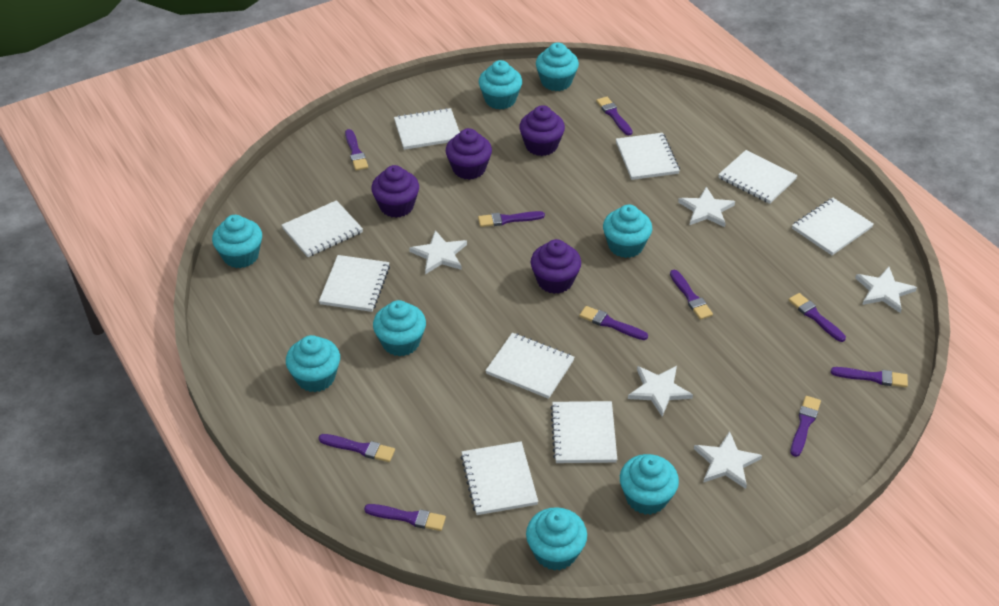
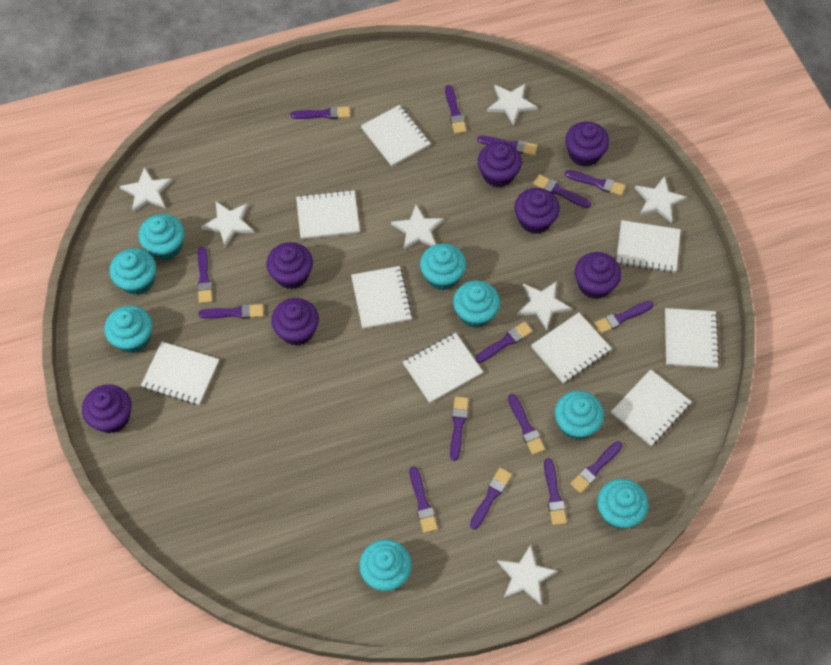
purple brush: [319,434,395,462] [345,129,368,171] [364,504,446,531] [478,211,545,227] [579,306,648,340] [596,97,633,135] [670,270,713,320] [789,293,846,342] [791,396,821,457] [831,367,908,387] = 10 -> [197,247,213,303] [198,304,264,319] [291,106,350,119] [410,467,438,533] [445,85,467,134] [450,396,469,461] [470,468,512,530] [476,321,533,363] [477,136,538,156] [508,394,545,455] [533,174,591,208] [544,458,567,525] [565,170,626,196] [570,441,622,493] [594,301,654,334] = 15
purple cupcake: [371,165,419,218] [446,128,492,180] [519,105,565,156] [531,239,581,294] = 4 -> [82,384,131,433] [267,242,313,289] [271,298,319,346] [478,142,522,187] [515,188,560,234] [565,122,609,167] [575,252,621,299] = 7
white star: [409,230,467,274] [628,366,693,417] [678,187,735,227] [694,431,762,489] [855,267,917,313] = 5 -> [120,167,173,213] [201,202,254,247] [391,205,444,250] [487,84,538,126] [497,545,558,605] [517,281,572,330] [635,176,687,223] = 7

